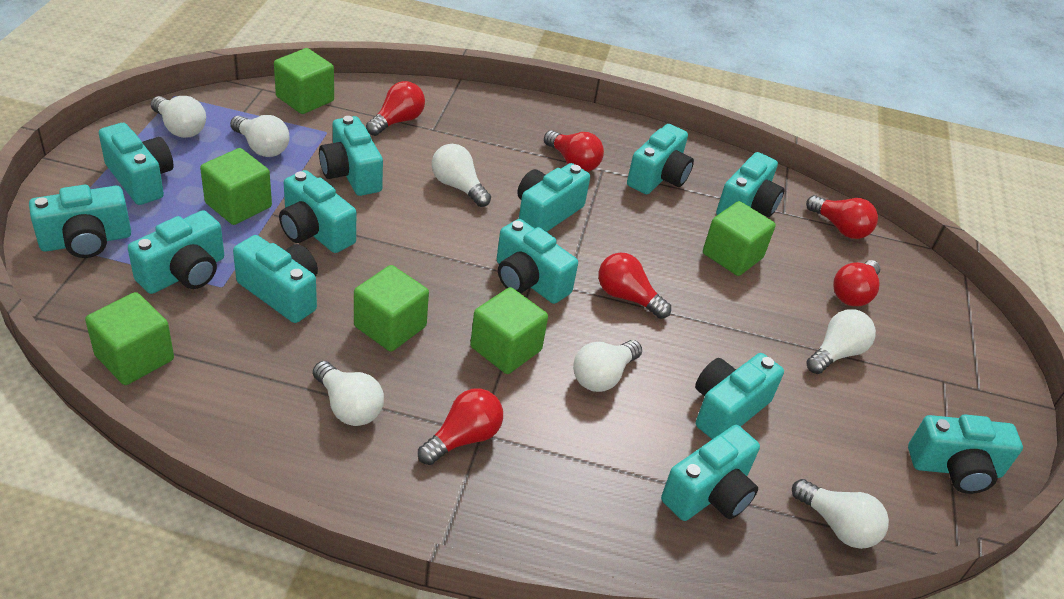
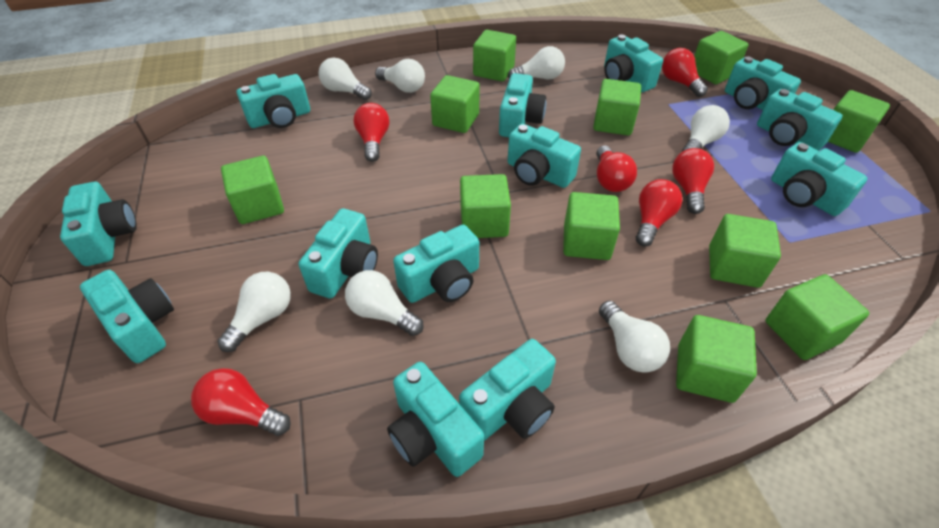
green cube: [85,292,174,385] [200,148,272,225] [274,48,334,114] [354,265,429,351] [470,287,548,374] [703,201,776,276] = 6 -> [221,156,284,224] [430,75,480,133] [460,174,511,238] [473,30,516,81] [563,192,620,260] [593,79,641,135] [676,315,757,403] [694,31,749,84] [709,214,781,288] [766,274,869,360] [828,90,890,153] = 11

